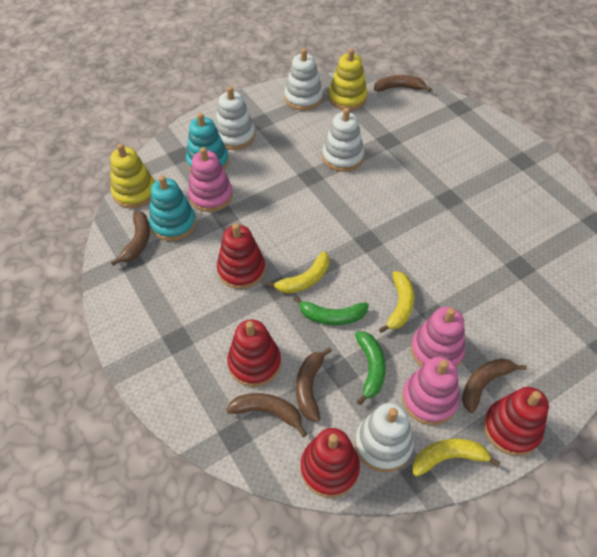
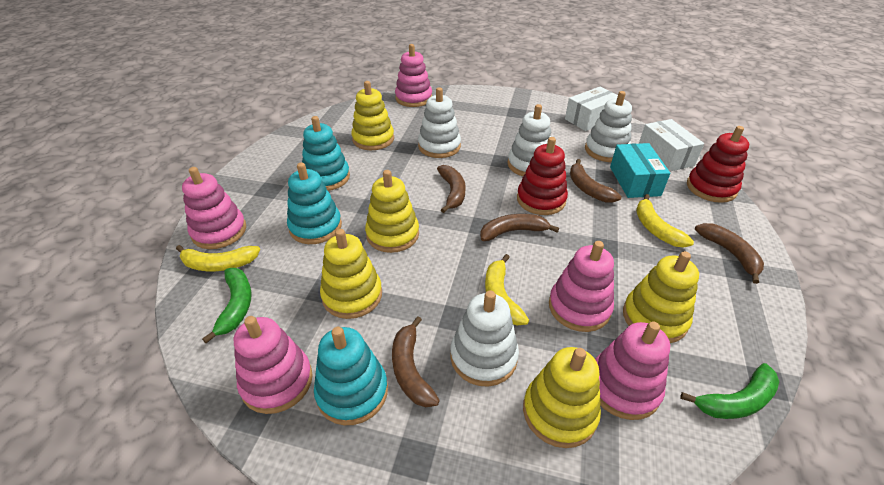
pink stacking toy: [188,147,233,212] [402,357,459,425] [411,307,465,368] = 3 -> [182,167,246,249] [234,316,313,414] [395,44,432,107] [549,241,614,332] [595,321,670,420] = 5
red stacking toy: [217,223,265,289] [227,319,281,387] [300,428,360,498] [484,387,549,456] = 4 -> [517,137,568,215] [687,126,749,203] = 2
turquoise box: none = 0 -> [610,143,671,198] = 1
turquoise stacking toy: [149,175,196,241] [186,113,229,171] = 2 -> [287,162,342,244] [302,116,350,191] [314,327,388,425] = 3
white box: none = 0 -> [565,87,618,131] [639,119,704,172] = 2
yellow stacking toy: [110,144,155,208] [329,48,367,110] = 2 -> [320,229,382,319] [351,81,394,150] [365,170,419,253] [523,347,601,448] [623,251,699,343] = 5

